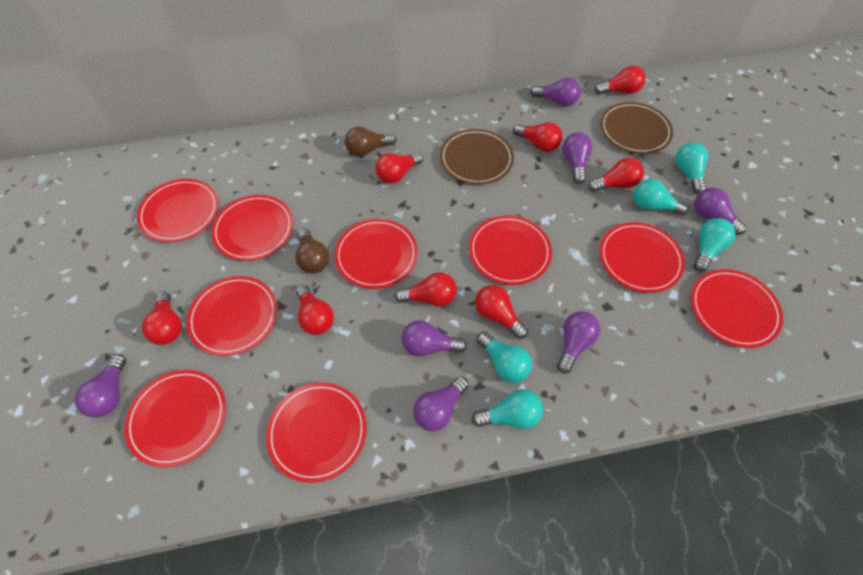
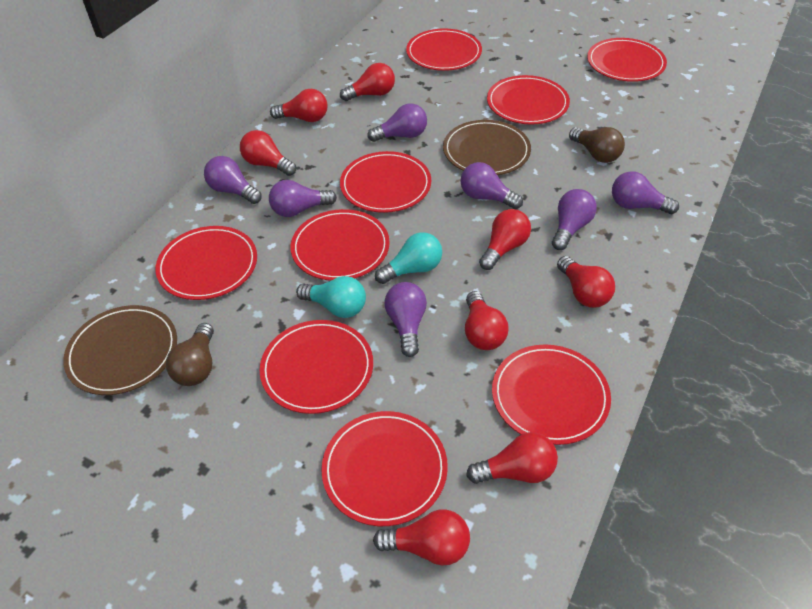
turquoise light bulb: [472,389,543,429] [477,332,532,383] [633,179,688,215] [675,142,708,194] [693,218,735,272] = 5 -> [296,276,366,318] [375,232,442,284] = 2

